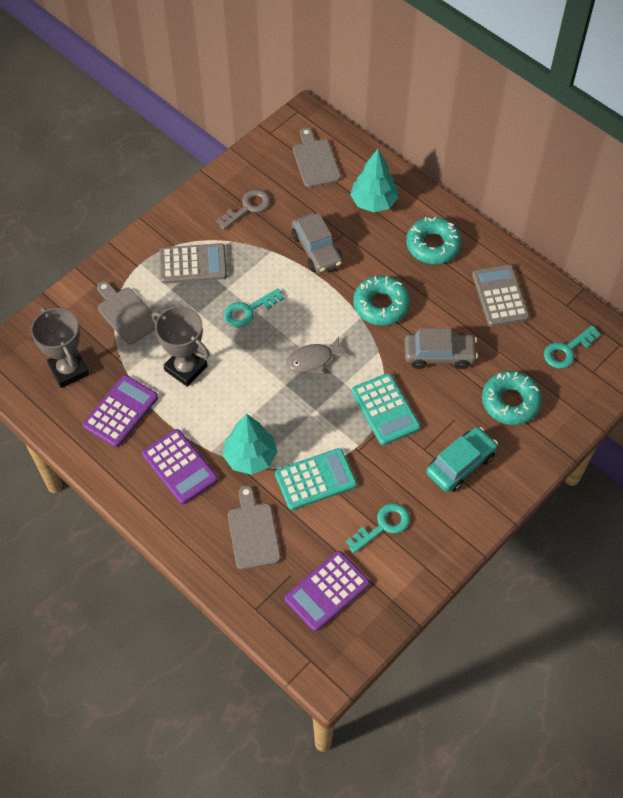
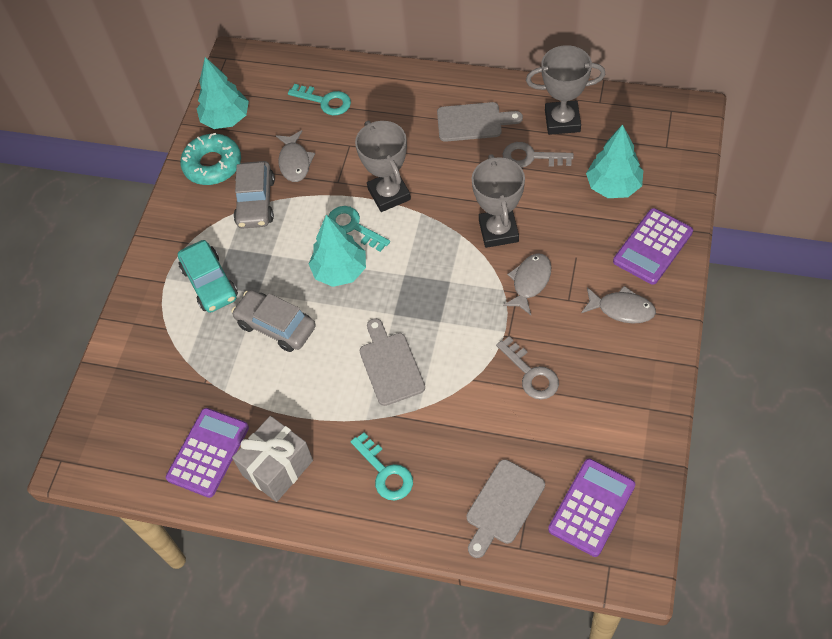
grey calculator: [159,243,227,284] [472,264,529,327] = 2 -> none = 0
grey fish: [286,336,349,374] = 1 -> [276,130,315,182] [503,253,551,315] [581,286,656,324] = 3
grey gift: none = 0 -> [232,416,313,502] = 1
grey key: [216,189,270,230] = 1 -> [496,336,559,400] [502,142,574,168] = 2
grey trophy: [31,307,89,388] [152,306,210,387] = 2 -> [355,121,411,212] [472,154,525,248] [526,45,606,135] = 3
turquoise calculator: [275,448,357,510] [352,373,420,445] = 2 -> none = 0
turquoise donut: [353,276,410,326] [406,217,462,264] [482,371,542,425] = 3 -> [180,133,241,185] = 1
turquoise tree: [223,414,277,475] [350,149,399,212] = 2 -> [197,57,249,129] [309,215,366,287] [586,124,643,198] = 3

